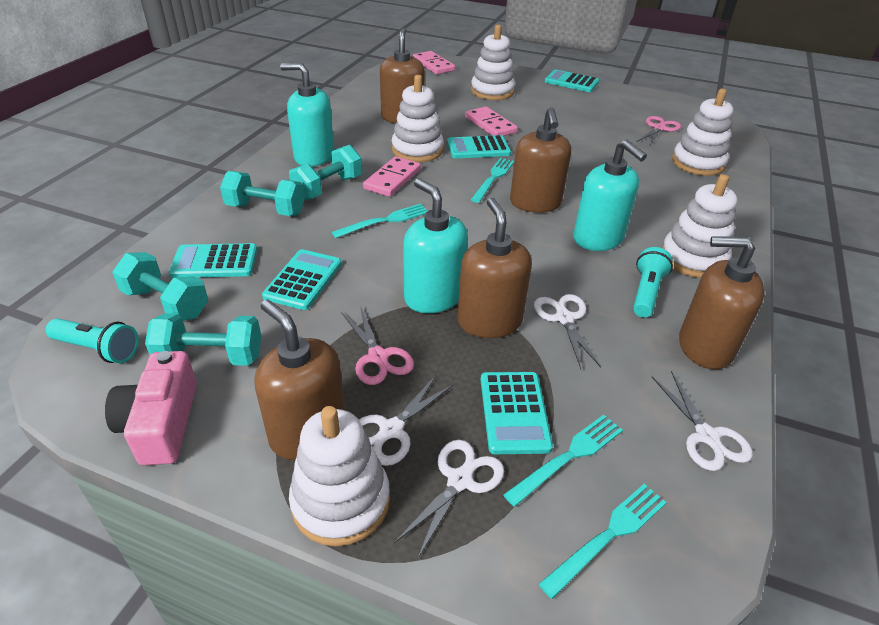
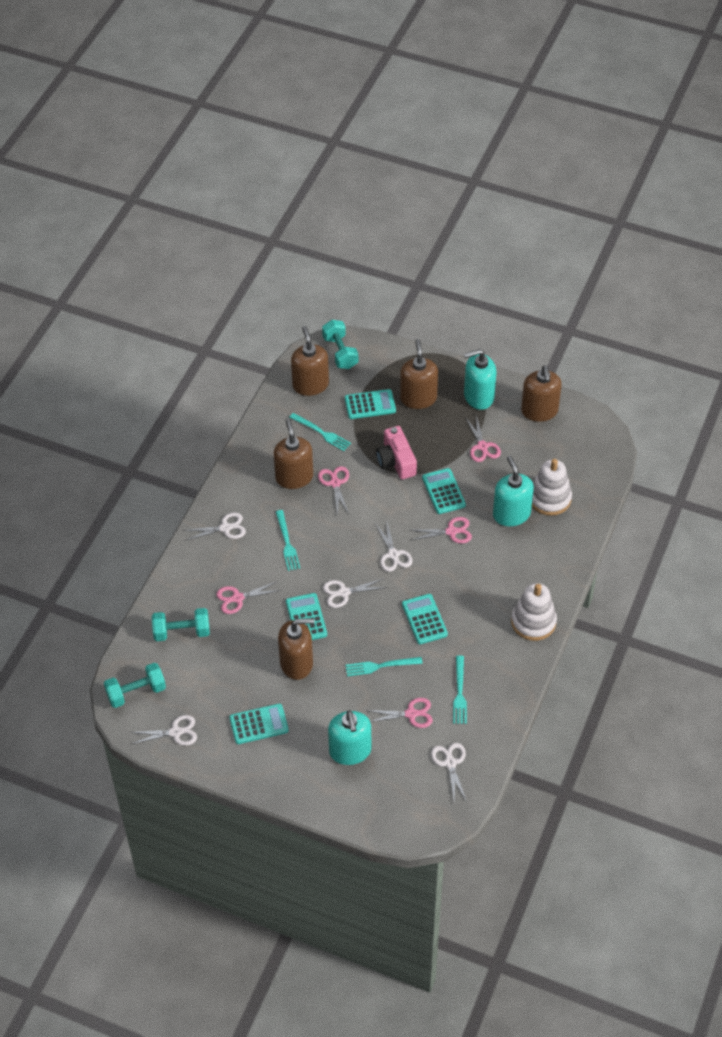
pink domino: [363,156,421,197] [413,51,455,74] [465,106,518,136] = 3 -> none = 0
pink scissors: [341,306,414,385] [637,116,681,147] = 2 -> [216,581,281,614] [318,466,349,516] [366,698,433,728] [411,517,472,543] [465,415,501,462] = 5
turquoise dumbbell: [112,252,208,321] [145,314,261,366] [220,171,305,216] [289,145,362,200] = 4 -> [104,663,166,708] [152,608,210,641] [322,320,358,369] = 3
turquoise flashlight: [46,319,139,363] [633,247,673,318] = 2 -> none = 0
white scissors: [359,374,454,466] [394,440,504,560] [534,294,601,369] [652,371,753,471] = 4 -> [129,715,197,746] [183,512,246,541] [323,578,388,608] [376,522,412,572] [431,743,467,802] = 5
white stacking toy: [289,406,390,547] [392,75,444,162] [471,25,515,100] [662,174,738,278] [672,89,734,176] = 5 -> [511,583,557,641] [532,459,572,516] = 2

